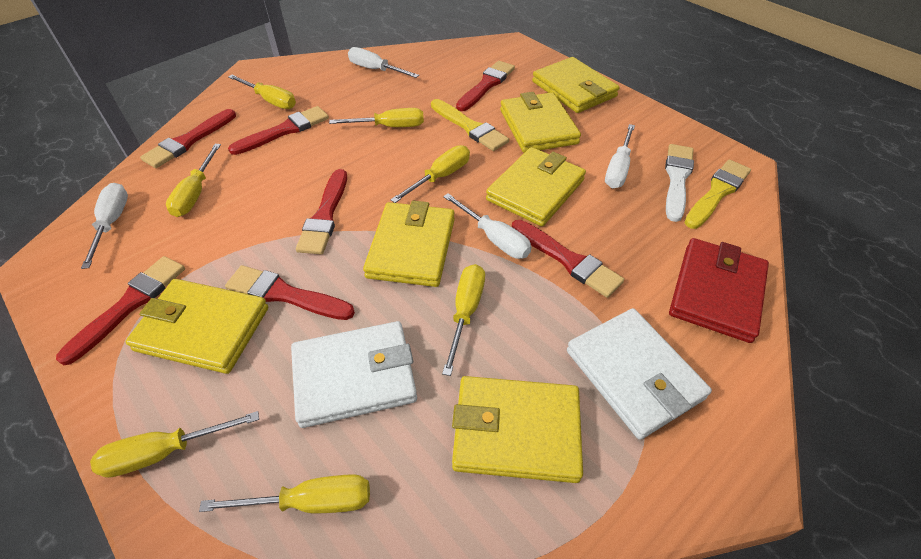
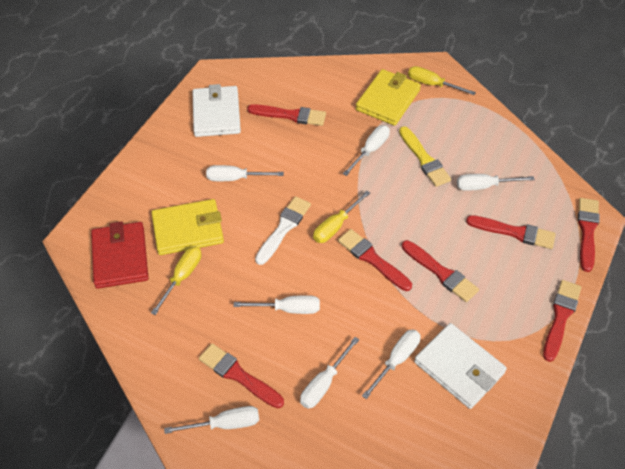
white screwdriver: [81,183,128,269] [348,47,419,78] [443,193,532,259] [605,124,635,188] = 4 -> [164,406,259,434] [206,165,284,181] [233,295,320,314] [300,337,359,409] [343,125,390,176] [362,329,421,399] [457,174,535,191] = 7
yellow brush: [431,99,509,151] [684,160,751,229] = 2 -> [399,126,451,187] = 1
yellow screwdriver: [90,411,259,478] [166,144,221,217] [199,474,370,513] [228,75,296,109] [329,108,424,127] [390,145,470,203] [442,264,485,376] = 7 -> [151,246,201,315] [313,191,370,243] [408,66,476,95] = 3
yellow wallet: [125,279,268,374] [363,201,455,287] [452,376,583,483] [486,147,586,226] [500,92,581,153] [532,57,620,113] = 6 -> [151,199,224,255] [356,69,421,126] = 2

